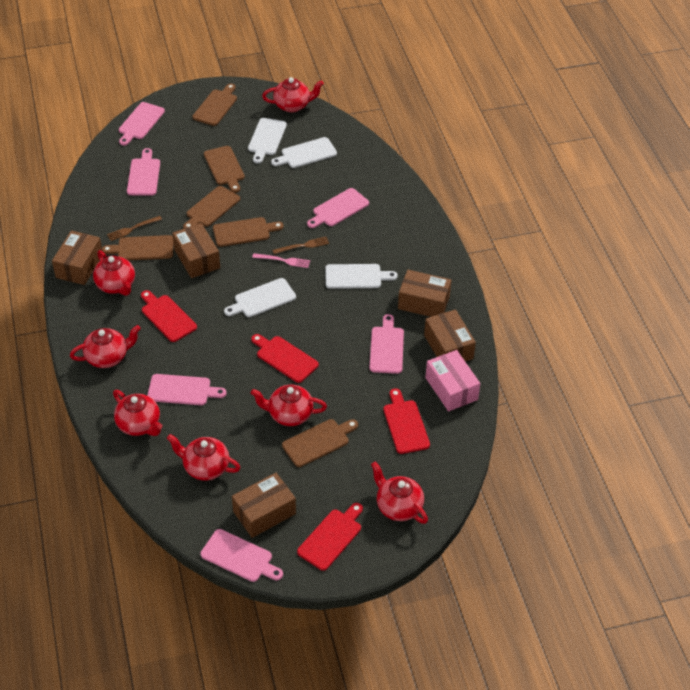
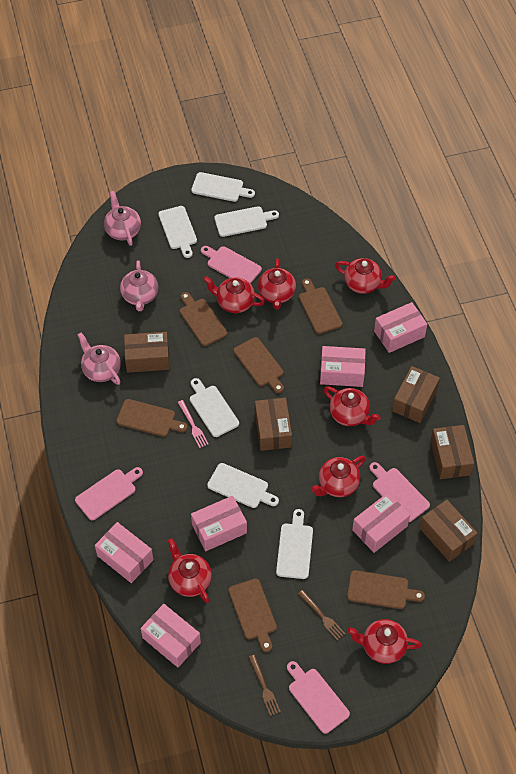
pink box: [425,350,480,411] = 1 -> [95,522,154,583] [141,604,201,667] [191,496,247,551] [320,346,366,387] [352,493,410,553] [374,302,427,353] = 6
pink cutting board: [119,102,165,146] [127,148,160,196] [147,374,226,405] [201,529,283,582] [307,188,369,228] [369,314,404,374] = 6 -> [75,467,143,520] [201,246,262,284] [287,661,350,734] [369,462,430,522] = 4
pink teapot: none = 0 -> [78,333,121,385] [104,191,141,246] [120,260,158,311] = 3
red cutting board: [141,290,197,342] [251,334,319,383] [297,503,363,571] [383,388,430,454] = 4 -> none = 0
white cutting board: [224,278,296,317] [248,118,287,164] [271,137,337,168] [325,264,398,289] = 4 -> [158,206,197,258] [190,378,239,437] [191,172,255,202] [207,463,279,508] [214,206,279,237] [276,509,313,579] = 6

